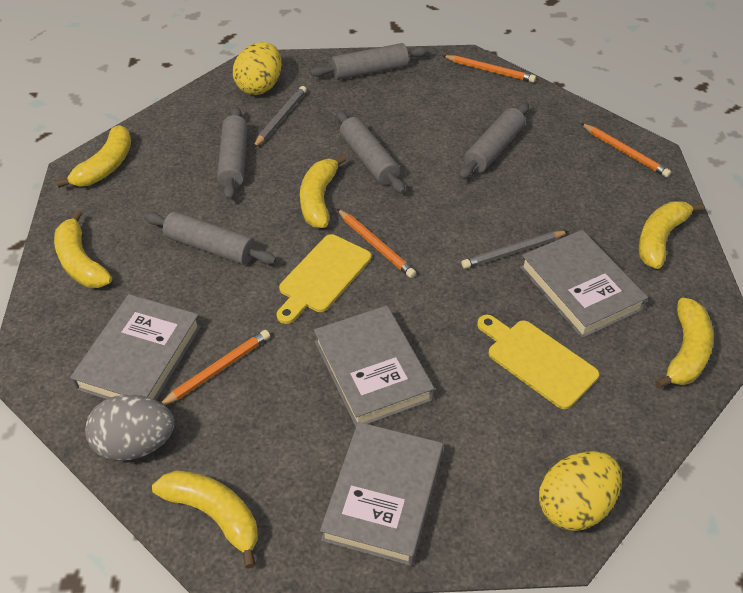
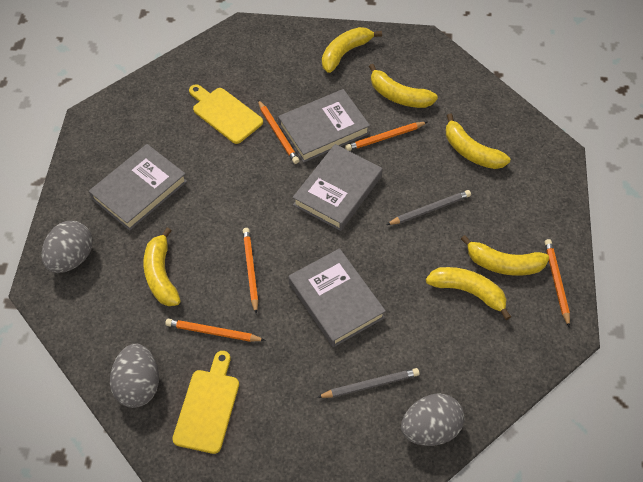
grey egg: [85,395,174,461] = 1 -> [41,221,93,273] [110,344,159,408] [401,393,464,446] = 3
grey rolling pin: [144,211,277,265] [217,106,248,200] [310,43,428,80] [336,110,405,194] [459,103,529,179] = 5 -> none = 0
orange pencil: [161,330,270,406] [337,209,416,278] [443,55,536,82] [581,123,671,178] = 4 -> [165,319,266,342] [243,228,258,314] [258,100,300,164] [345,122,427,151] [545,239,570,328] = 5
yellow egg: [233,42,282,95] [539,451,622,531] = 2 -> none = 0

